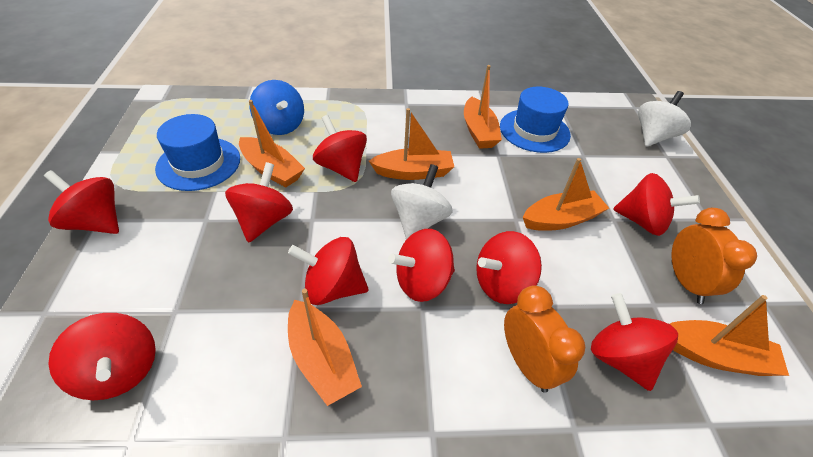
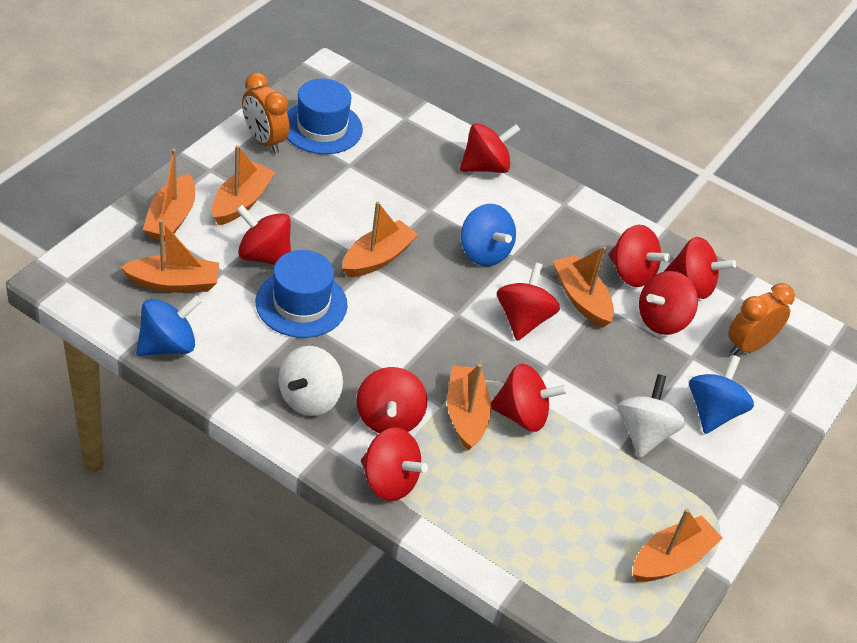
blue spinning top: [249,80,304,135] = 1 -> [136,296,202,356] [461,204,516,266] [689,355,754,434] = 3
orange boat: [239,100,305,187] [288,289,362,406] [369,108,454,180] [464,65,502,149] [523,158,609,231] [670,295,789,376] = 6 -> [121,220,219,293] [143,149,195,242] [212,145,275,225] [342,201,419,277] [447,364,491,451] [553,246,614,328] [633,508,722,582] = 7

